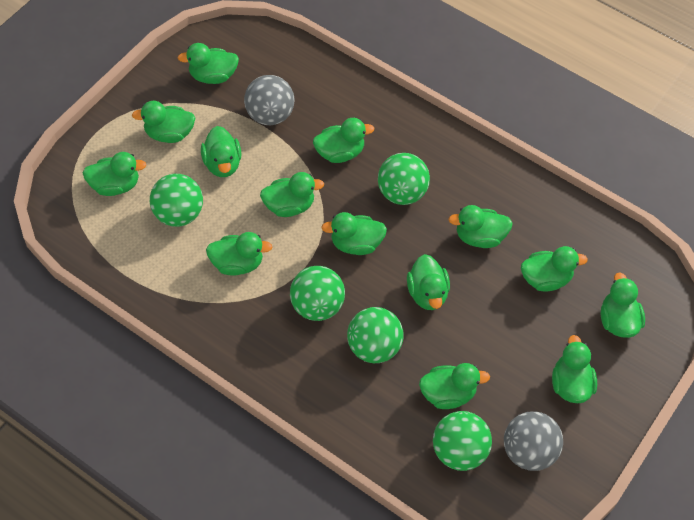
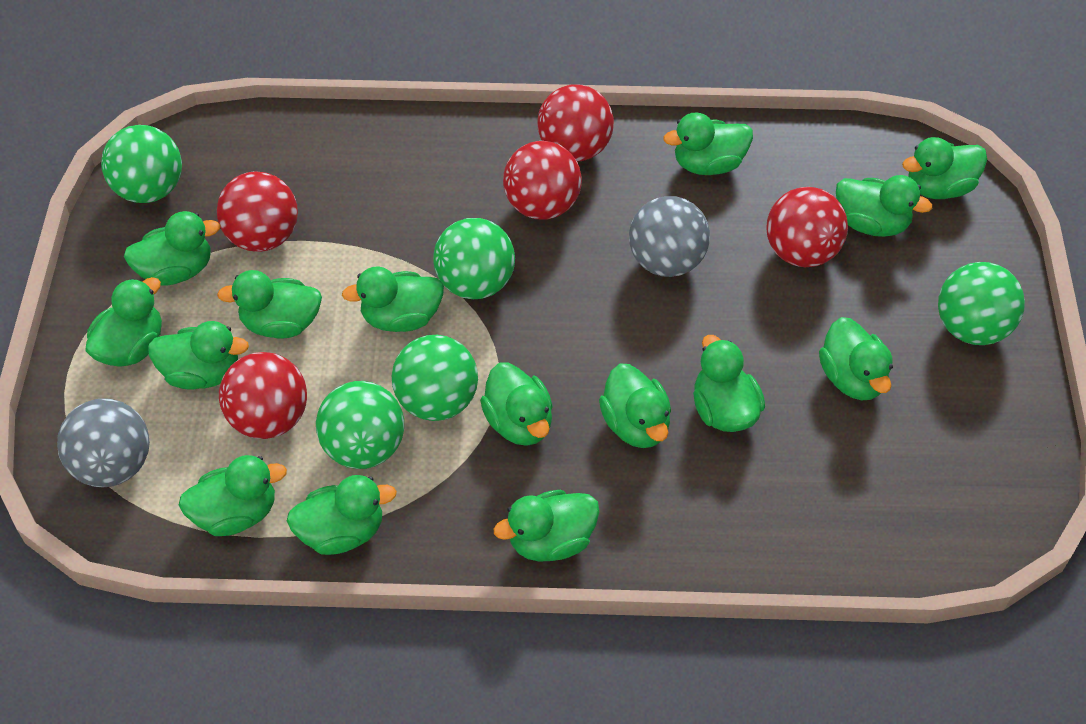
green duck: [83,152,146,196] [132,101,196,143] [178,43,239,84] [201,126,242,177] [206,232,272,276] [260,172,324,217] [313,118,374,163] [321,212,387,255] [407,254,450,310] [419,363,490,409] [448,205,513,248] [521,246,588,292] [552,335,597,403] [601,272,645,338] = 14 -> [85,277,162,367] [124,211,221,286] [148,321,249,390] [179,455,287,536] [217,270,322,338] [287,475,397,555] [342,267,444,332] [480,363,553,446] [494,490,599,562] [599,364,671,448] [663,112,753,175] [693,335,765,432] [819,317,893,400] [836,175,932,237] [902,137,987,199] = 15
red ball: none = 0 -> [217,171,298,252] [219,352,307,439] [503,141,582,220] [537,84,614,161] [766,187,848,267] = 5

